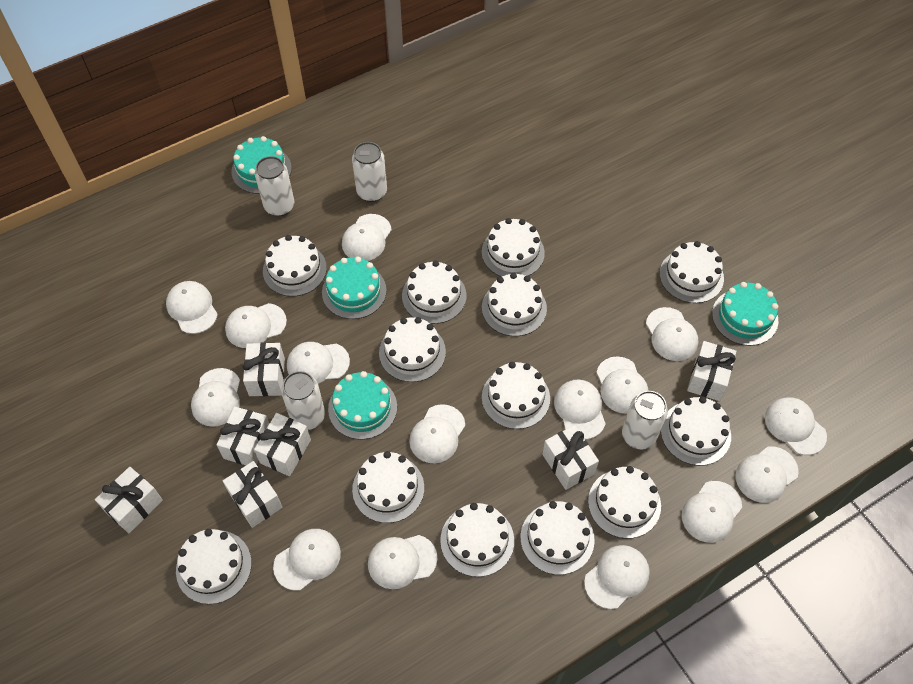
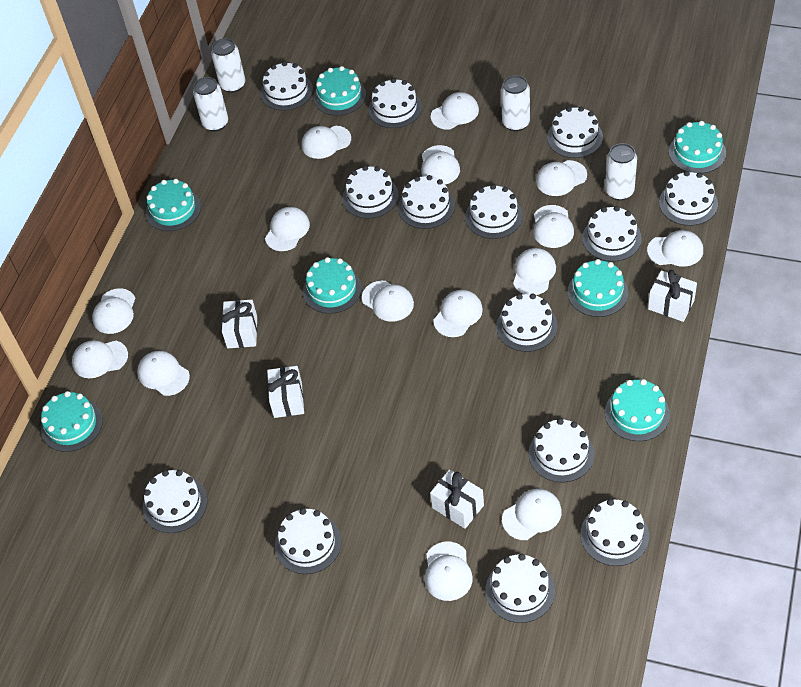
turquoise cake: [232,136,292,194] [322,257,387,319] [328,371,397,440] [712,282,778,346] = 4 -> [41,391,103,452] [146,179,201,231] [303,257,362,314] [313,66,366,116] [568,259,629,317] [605,379,670,441] [669,121,726,174] = 7
white cake: [176,529,252,604] [263,235,327,297] [352,451,424,523] [379,317,446,382] [402,261,466,324] [440,503,514,577] [482,218,545,277] [482,273,547,336] [482,362,550,429] [520,501,595,575] [588,466,661,539] [660,241,724,303] [661,396,731,466] = 13 -> [143,470,207,533] [261,61,313,111] [275,508,341,574] [342,166,399,219] [368,78,422,128] [398,175,455,229] [465,184,523,239] [486,554,555,623] [496,293,558,352] [529,418,594,482] [547,107,603,158] [580,499,649,566] [582,206,642,262] [659,171,718,226] = 14
white gift: [95,467,163,533] [217,406,269,465] [223,461,282,528] [243,342,285,396] [254,413,311,476] [542,425,599,490] [687,341,736,401] = 7 -> [221,300,257,348] [267,366,304,418] [430,470,484,529] [648,270,697,322] = 4

